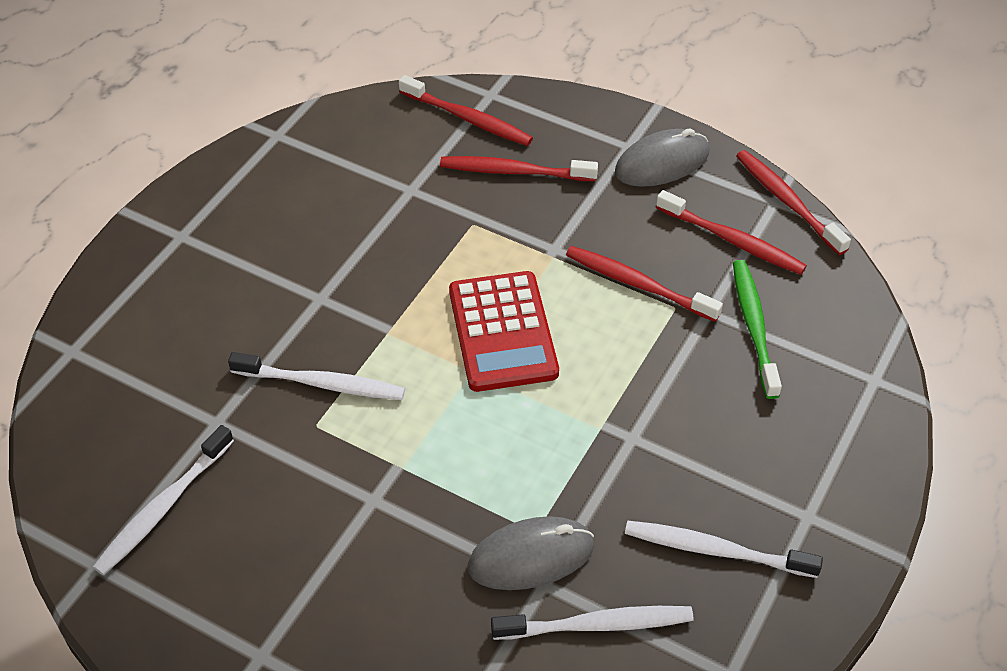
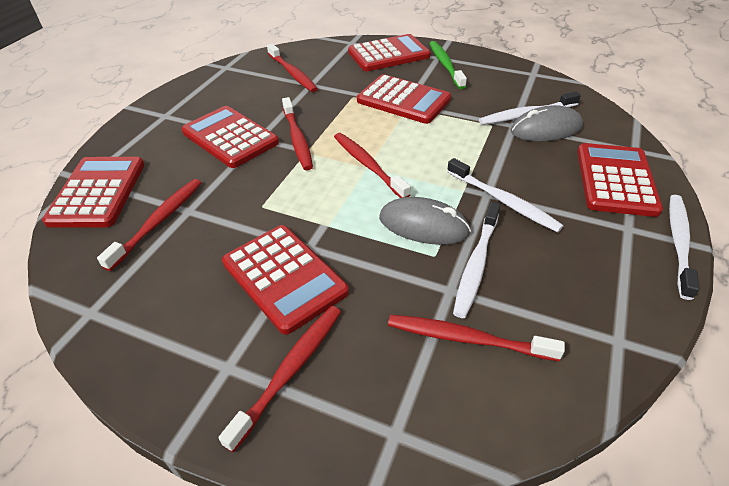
red calculator: [449,271,559,392] = 1 -> [42,157,145,228] [182,106,279,168] [222,225,349,335] [348,34,431,71] [357,74,451,124] [577,143,663,217] = 6
red toothbrush: [399,75,533,146] [440,156,598,182] [566,246,723,322] [656,190,807,275] [736,150,851,255] = 5 -> [97,179,201,271] [218,306,341,452] [267,44,318,92] [282,97,313,170] [334,133,411,198] [388,315,565,361] = 6

